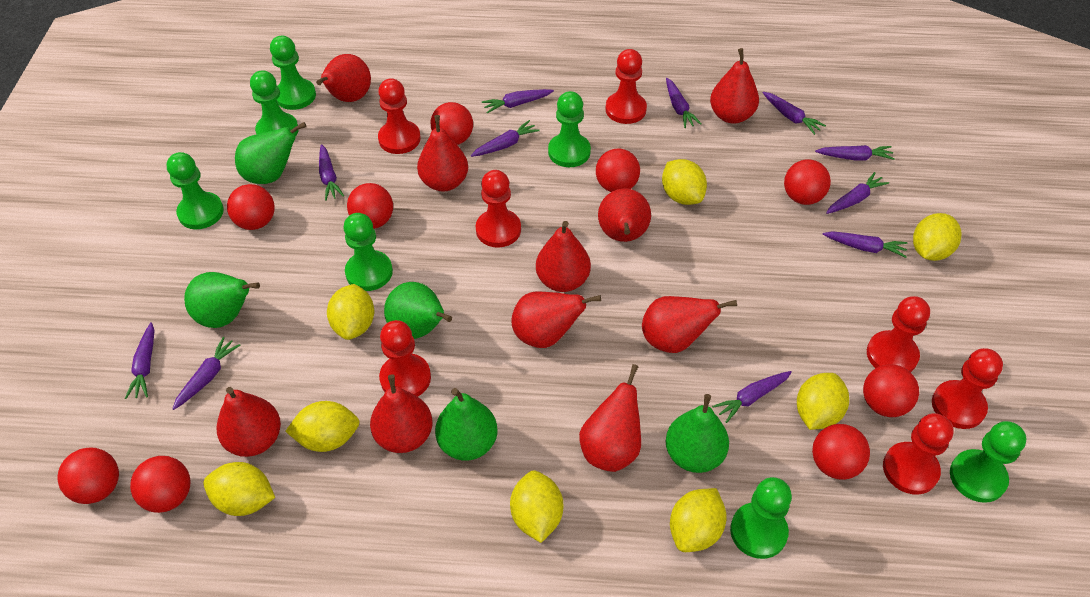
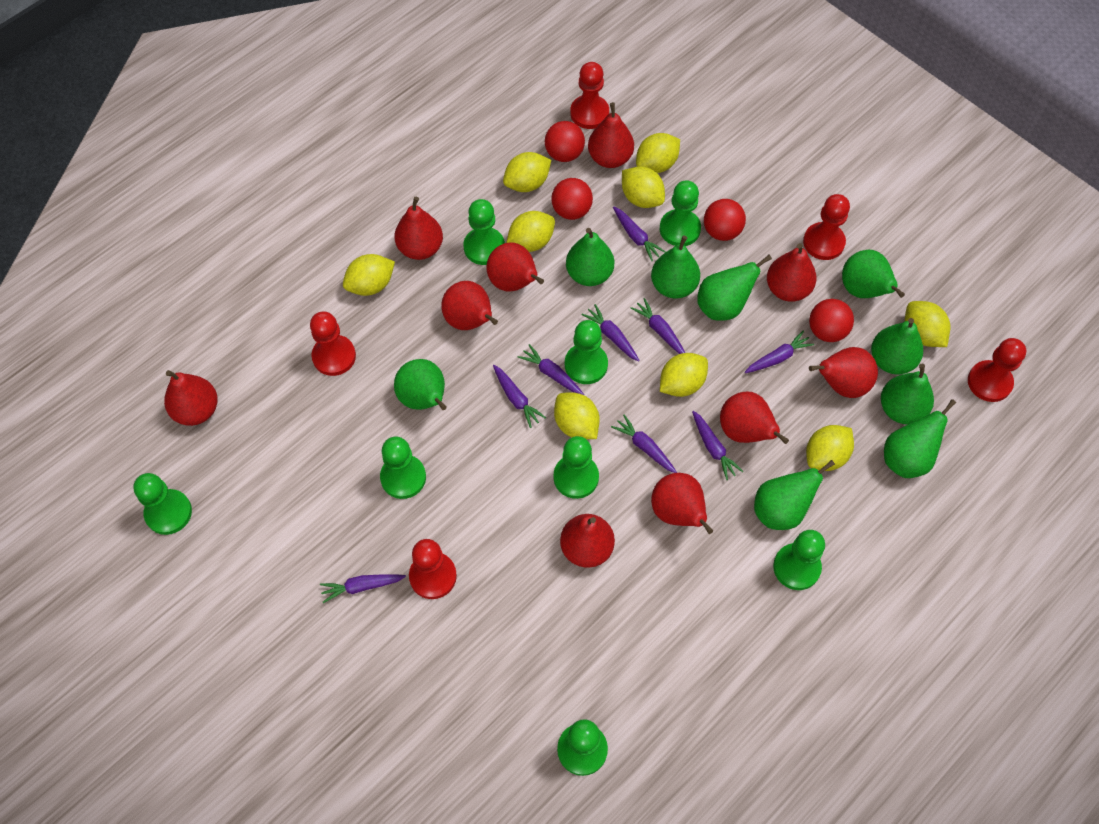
green pawn: [167,152,224,229] [250,70,299,135] [270,36,316,110] [343,213,393,291] [548,91,591,167] [730,477,792,559] [950,421,1026,503] = 7 -> [133,473,192,535] [380,436,426,499] [463,199,505,265] [554,436,599,499] [557,719,608,776] [565,320,608,384] [660,181,701,246] [773,530,825,590] = 8
green pear: [184,272,260,328] [235,122,307,184] [384,282,452,339] [435,388,498,461] [666,394,729,473] = 5 -> [394,359,447,410] [566,228,614,286] [651,235,700,298] [697,255,772,321] [754,460,835,530] [842,250,905,298] [871,318,923,374] [881,364,934,425] [884,399,956,478] = 9
purple carrot: [125,322,154,399] [172,337,241,410] [319,144,344,201] [471,120,540,157] [482,89,554,114] [666,78,701,128] [712,371,792,423] [763,92,826,135] [815,145,895,160] [822,231,907,258] [826,172,889,214] = 11 -> [320,574,406,603] [493,365,546,428] [518,344,584,395] [581,304,640,362] [611,414,677,473] [613,207,665,261] [631,298,685,354] [692,411,743,480] [745,331,814,373] = 9
red ball: [57,448,119,504] [130,456,190,513] [227,184,275,230] [347,183,393,229] [431,102,473,145] [596,148,640,192] [784,159,831,205] [812,424,870,480] [863,364,919,417] = 9 -> [545,121,585,162] [551,178,593,220] [704,199,746,241] [809,299,854,342] = 4
red pawn: [378,78,421,154] [379,320,431,397] [476,170,521,248] [605,49,647,124] [867,296,930,372] [883,413,954,495] [932,348,1003,429] = 7 -> [310,311,356,376] [409,539,457,599] [570,62,609,129] [803,194,850,260] [968,338,1026,402] = 5
yellow lemon: [203,462,275,516] [285,401,360,452] [327,284,374,340] [510,470,563,543] [662,159,707,205] [670,488,727,552] [797,373,849,430] [913,213,961,261] = 8 -> [343,254,395,296] [503,152,551,192] [506,211,555,252] [554,392,600,439] [622,166,665,208] [636,133,680,173] [660,353,708,397] [806,425,854,471] [905,301,951,347] = 9

